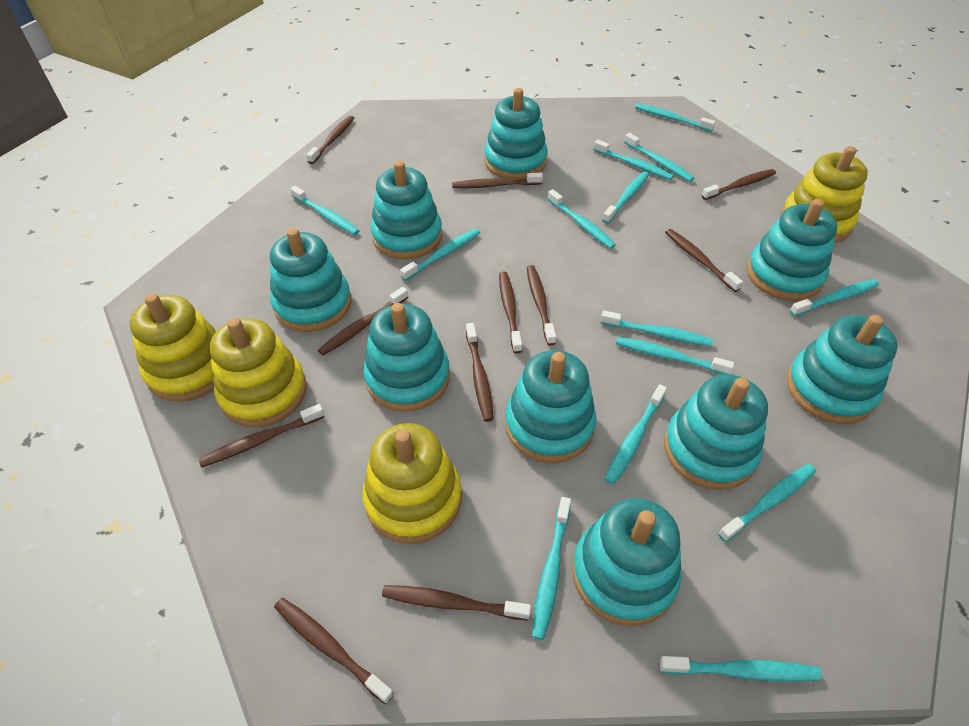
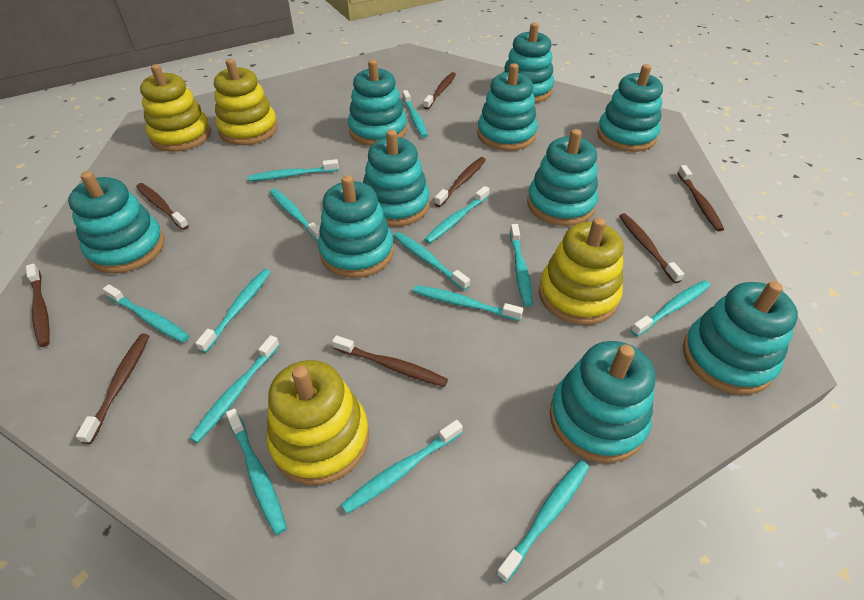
brown toothbrush: [198,404,324,467] [274,598,394,705] [306,116,354,164] [318,287,409,356] [382,585,531,621] [452,173,543,188] [466,323,494,422] [499,271,522,353] [527,265,556,345] [665,229,743,292] [701,169,776,200] = 11 -> [26,264,50,347] [76,334,149,444] [136,183,189,230] [332,335,448,387] [423,72,456,109] [434,157,486,207] [619,213,684,283] [677,165,724,231] = 8
turquoise stacking toy: [270,228,351,332] [363,303,450,412] [370,161,442,260] [484,88,548,180] [505,350,597,463] [572,498,682,626] [664,374,768,490] [747,199,837,301] [787,315,898,424] = 9 -> [68,171,165,273] [318,175,394,278] [348,60,407,146] [363,130,430,227] [477,63,538,151] [503,23,554,103] [527,129,598,226] [549,341,655,463] [597,64,663,152] [683,281,798,395] = 10

